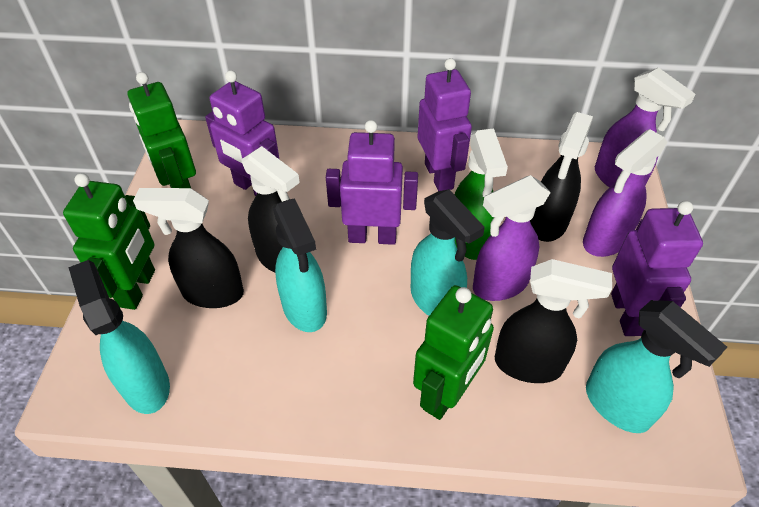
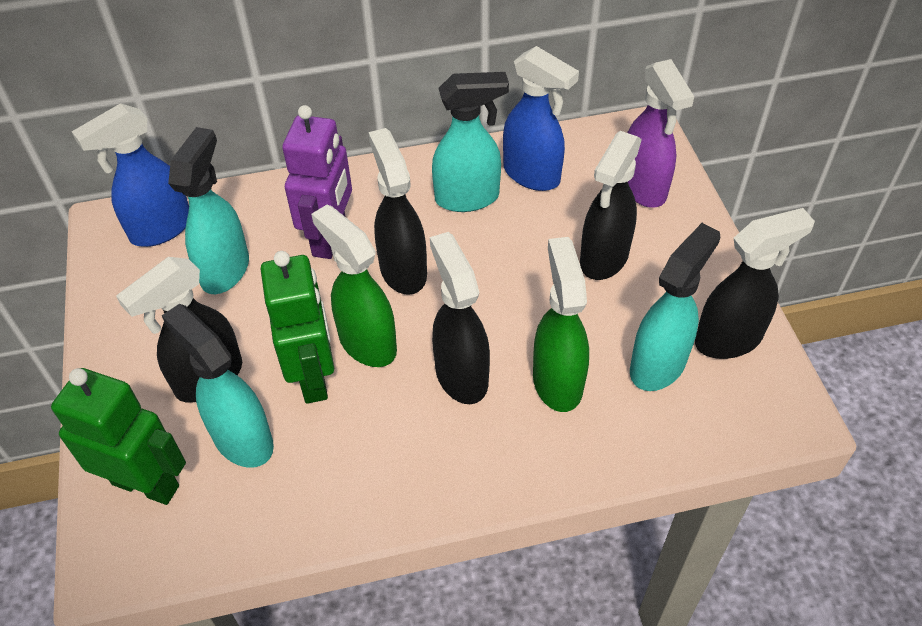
black spray bottle: [133,188,244,308] [242,146,300,272] [495,259,612,383] [530,112,593,242] = 4 -> [116,257,242,403] [368,128,427,295] [430,232,490,404] [580,131,642,280] [695,208,815,359] = 5
blue spray bottle: none = 0 -> [72,103,189,247] [503,46,579,191] = 2
green robot: [63,173,155,310] [128,72,196,188] [413,285,494,420] = 3 -> [51,368,186,505] [261,251,334,404] = 2
green spray bottle: [455,129,508,260] = 1 -> [311,204,397,367] [533,237,589,412] = 2
purple robot: [205,70,280,196] [326,120,418,245] [418,58,472,191] [611,201,703,336] = 4 -> [282,105,352,259] = 1
purple spray bottle: [473,175,551,301] [583,129,667,257] [595,68,696,187] = 3 -> [627,59,694,208] = 1

